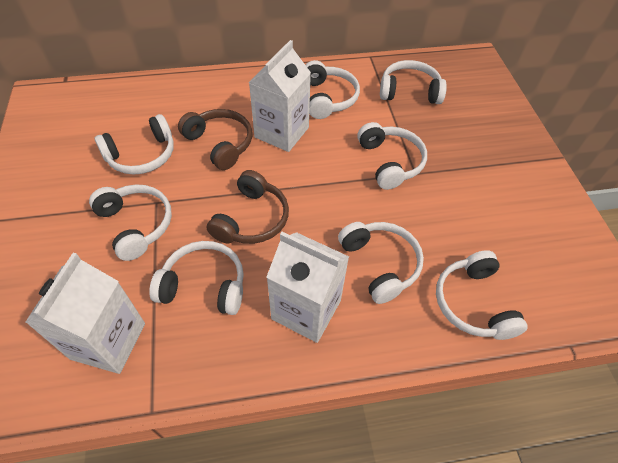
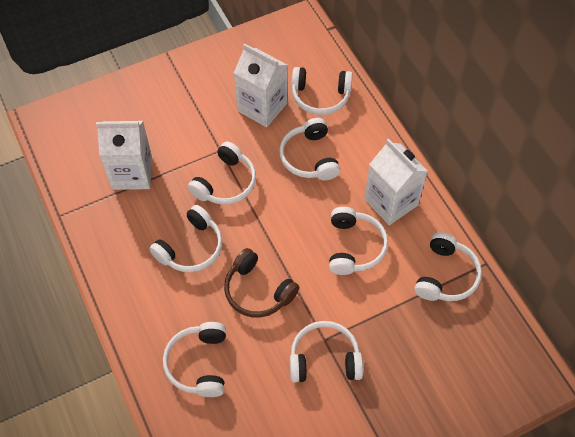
brown headphones: [178,109,252,170] [207,170,289,244] = 2 -> [224,248,299,318] = 1

